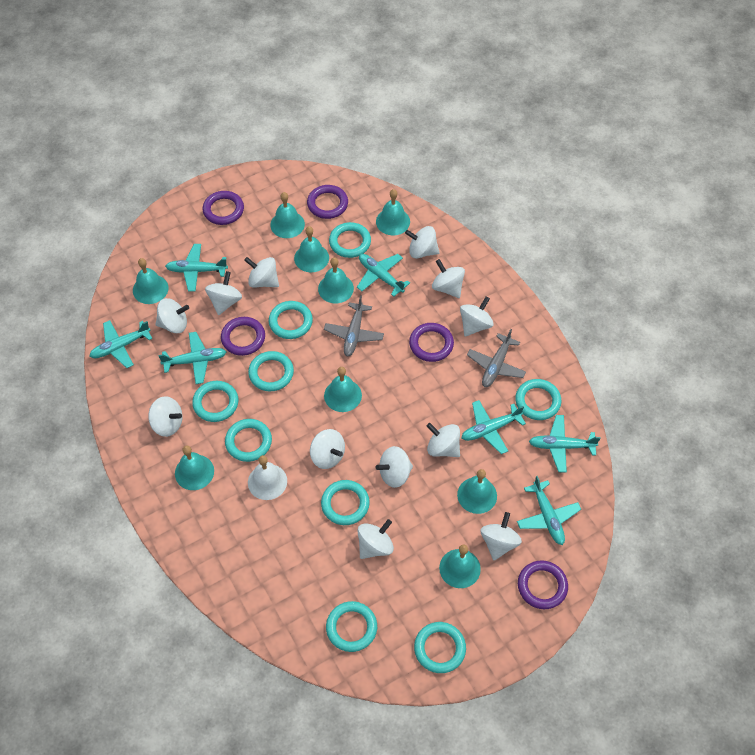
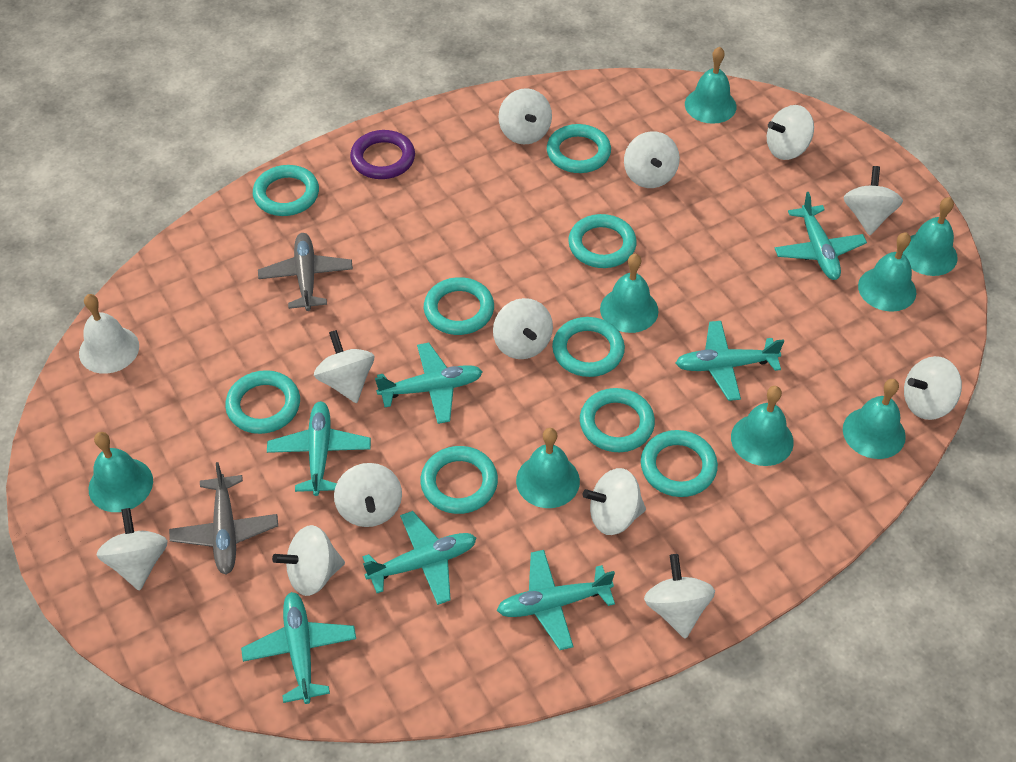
purple ring: [203,191,244,225] [221,317,265,356] [307,185,348,219] [409,323,454,362] [518,560,568,609] = 5 -> [350,130,415,179] = 1
turquoise bell: [133,258,168,304] [175,445,214,490] [270,192,305,238] [294,226,329,272] [318,257,354,303] [324,367,362,412] [376,189,410,235] [439,544,481,588] [457,469,497,514] = 9 -> [89,432,153,512] [516,428,580,508] [600,253,659,333] [685,47,737,124] [731,386,794,466] [843,379,906,459] [858,232,916,312] [903,197,958,276] = 8

